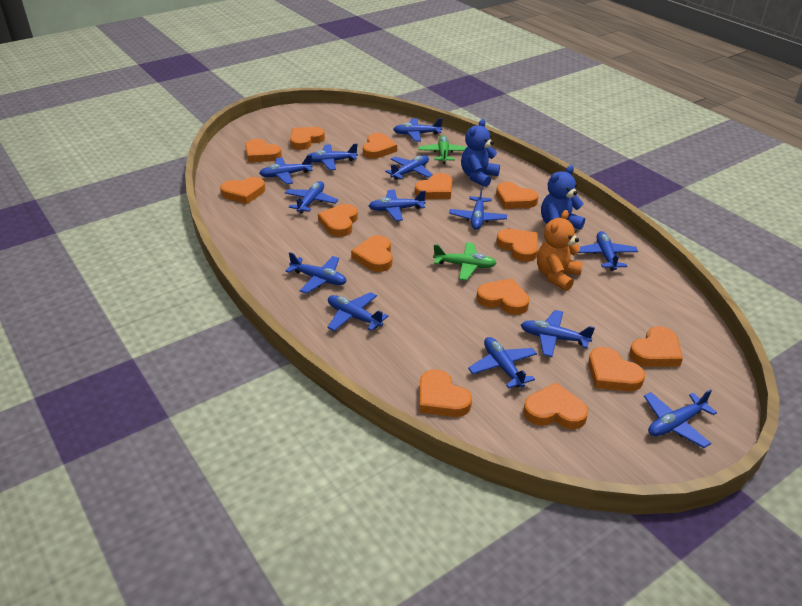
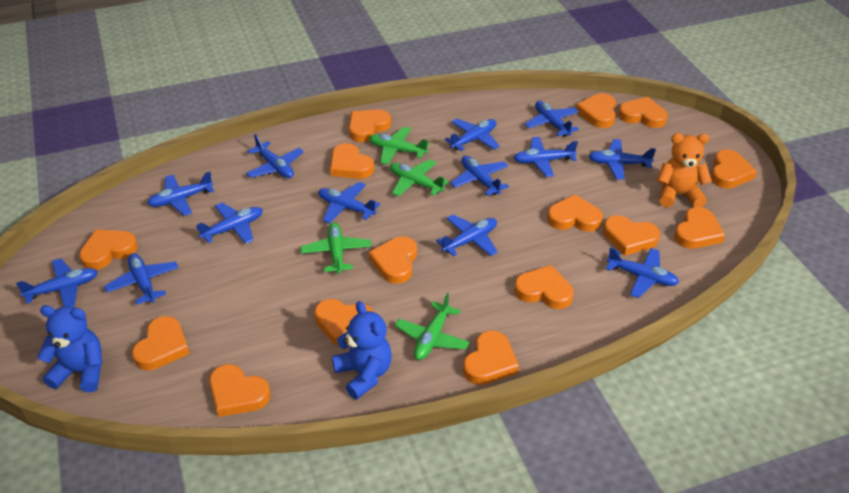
green plane: [419,135,467,164] [433,242,496,280] = 2 -> [301,222,372,274] [369,127,430,165] [390,159,449,197] [395,293,470,360] = 4
orange heart: [220,177,265,204] [245,139,282,162] [290,127,325,150] [318,204,358,237] [351,235,392,272] [363,133,397,159] [415,173,453,199] [420,369,472,417] [476,278,530,315] [496,182,539,209] [496,229,538,262] [523,383,588,429] [588,347,645,391] [629,326,683,367] = 14 -> [79,229,138,270] [132,316,190,370] [209,364,270,417] [314,299,373,346] [330,143,374,179] [349,110,391,142] [369,237,417,284] [463,330,519,385] [514,265,573,309] [547,194,603,232] [576,93,616,128] [603,215,660,256] [618,97,668,128] [674,207,725,249] [711,149,757,188] = 15

